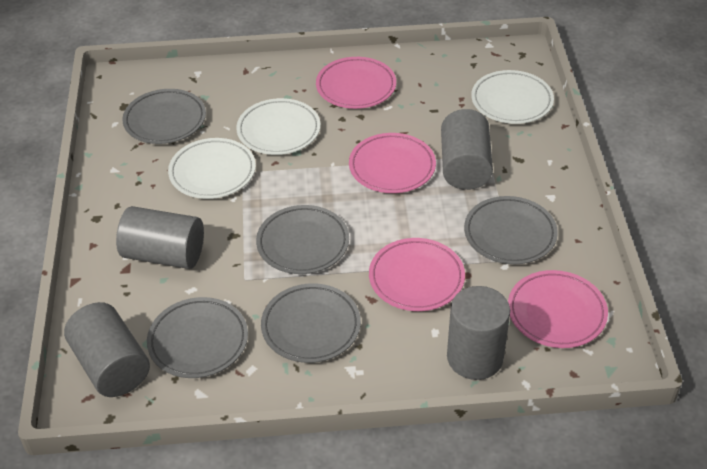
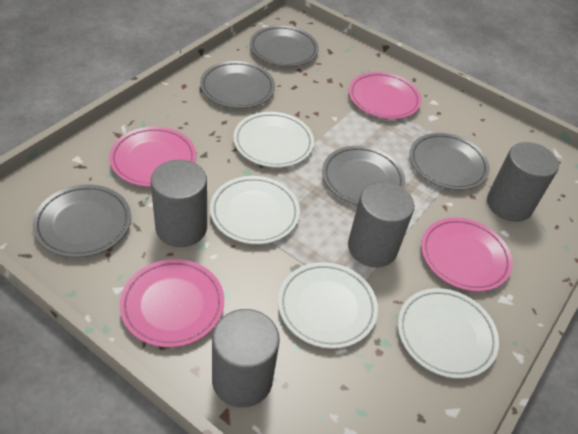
white plate: [168,138,256,199] [236,98,320,155] [471,70,554,124] = 3 -> [210,176,300,244] [233,112,314,168] [278,262,378,349] [398,288,499,379] = 4

